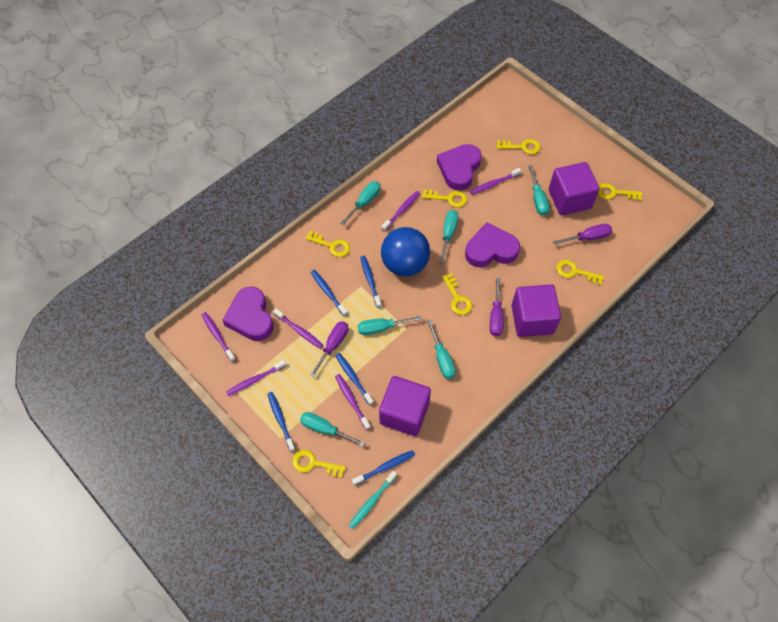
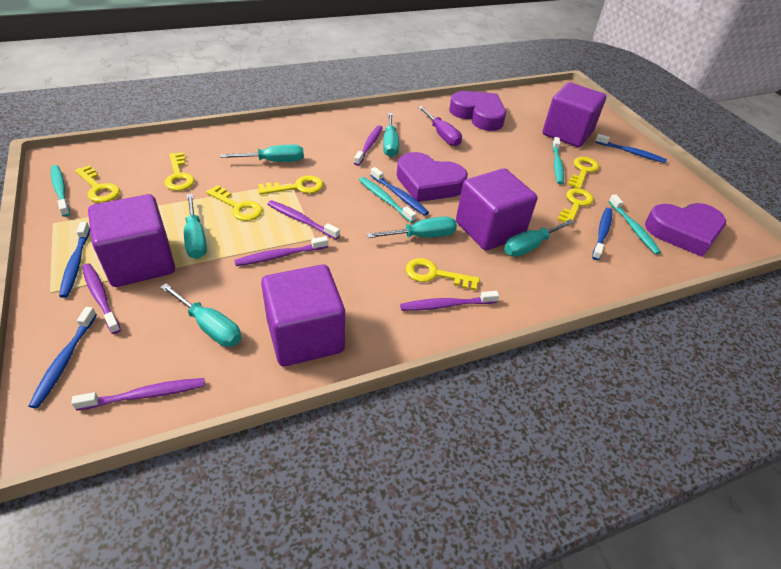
blue ball: [381,227,430,276] = 1 -> none = 0
purple cube: [379,376,431,436] [512,284,561,337] [549,162,600,215] = 3 -> [88,194,175,287] [261,265,345,366] [456,168,537,251] [543,82,606,147] = 4
purple screwdriver: [309,321,348,377] [490,278,504,336] [553,224,612,245] = 3 -> [418,106,462,146] = 1
turquoise toothbrush: [349,471,397,529] = 1 -> [51,165,70,217] [359,177,417,223] [552,137,564,185] [609,194,661,255] = 4

